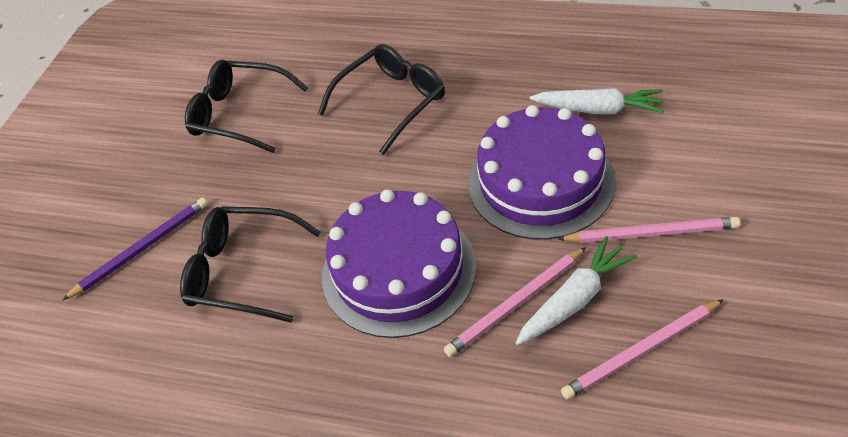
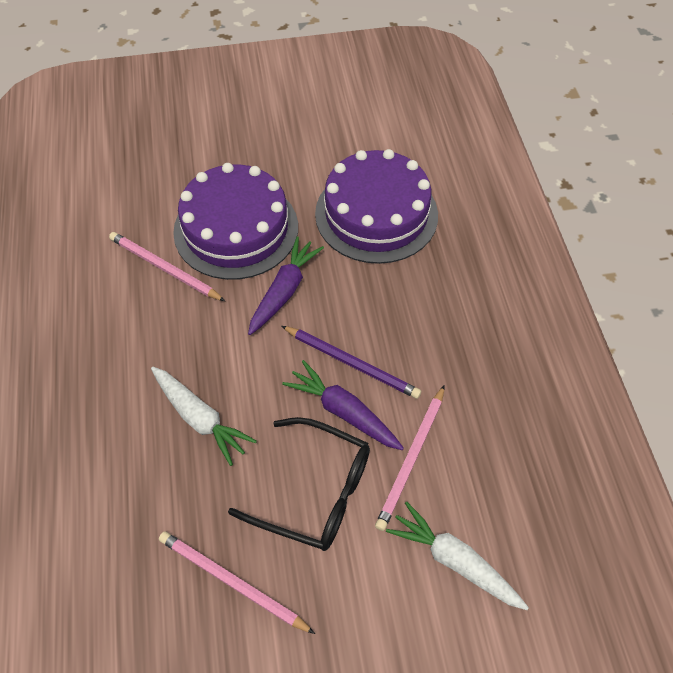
black glasses: [180,206,321,323] [185,60,308,153] [318,44,445,155] = 3 -> [228,417,370,551] = 1
purple carrot: none = 0 -> [248,236,324,335] [282,360,404,450] = 2

